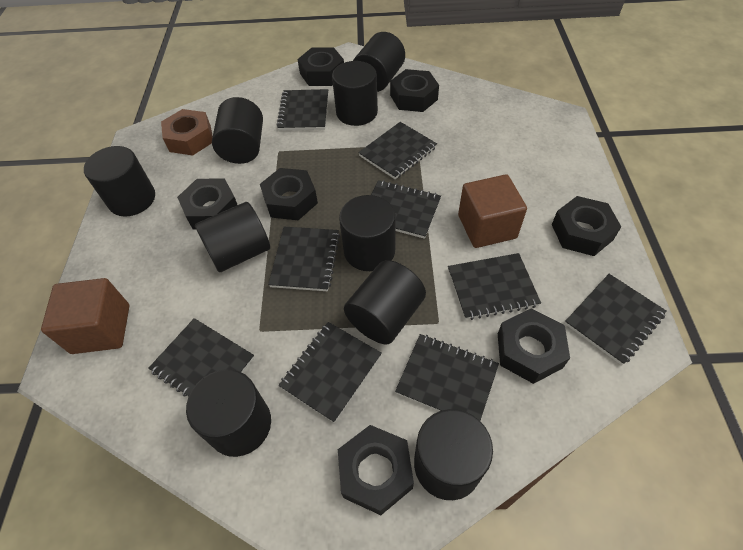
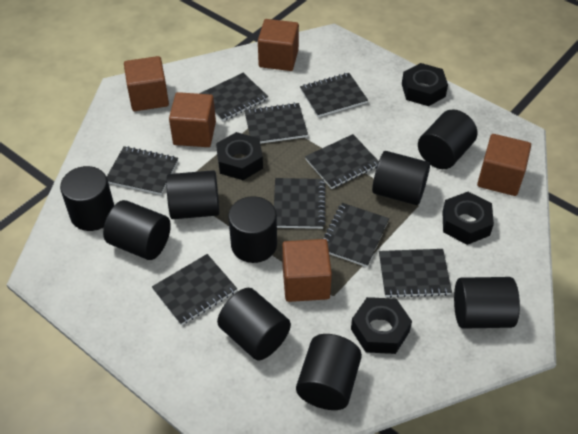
black nut: [177,178,237,229] [260,168,318,220] [297,48,344,86] [338,425,414,515] [390,69,439,112] [498,308,570,384] [552,196,621,256] = 7 -> [216,132,263,180] [351,297,412,354] [402,63,448,106] [442,192,494,245] = 4
brown cube: [41,278,129,354] [458,174,527,248] = 2 -> [124,56,169,111] [169,92,216,147] [258,19,299,71] [282,239,332,302] [477,134,531,196] = 5
brown nut: [161,109,213,155] = 1 -> none = 0

